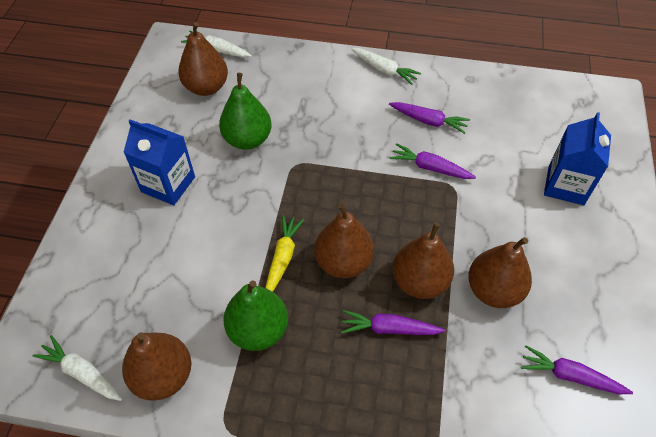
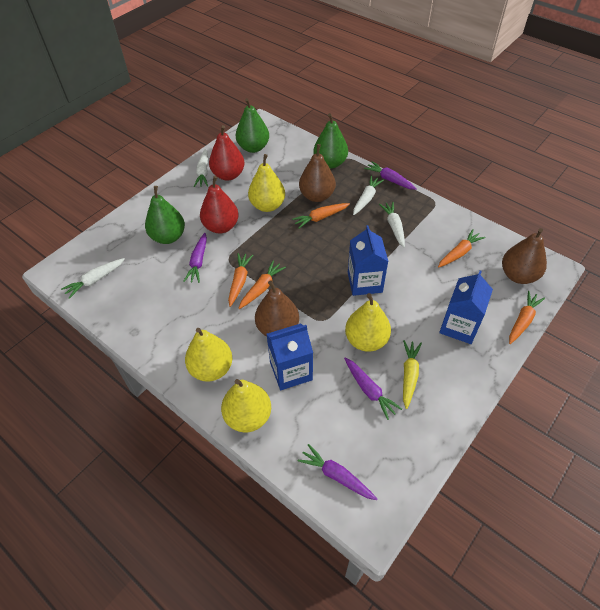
blue carton: [123,119,195,205] [544,112,611,205] = 2 -> [267,324,313,390] [348,225,388,296] [439,270,493,344] = 3
brown pear: [122,332,192,401] [178,22,228,96] [314,203,374,278] [393,222,454,299] [468,237,532,308] = 5 -> [255,280,299,336] [299,144,336,202] [502,228,547,284] = 3
green pear: [219,73,272,150] [223,280,288,351] = 2 -> [145,186,185,244] [236,98,269,153] [314,113,348,169] = 3
orange carrot: none = 0 -> [228,253,253,307] [238,260,286,309] [292,203,350,229] [438,229,486,268] [509,291,545,344] = 5
red pear: none = 0 -> [200,176,239,234] [209,125,245,181] = 2
white carrot: [33,335,122,401] [181,31,252,58] [351,48,421,85] = 3 -> [61,258,125,299] [194,149,208,187] [353,176,384,215] [379,202,405,248] = 4
yellow pear: none = 0 -> [185,328,233,382] [221,379,271,432] [248,154,285,212] [345,293,391,352] = 4

